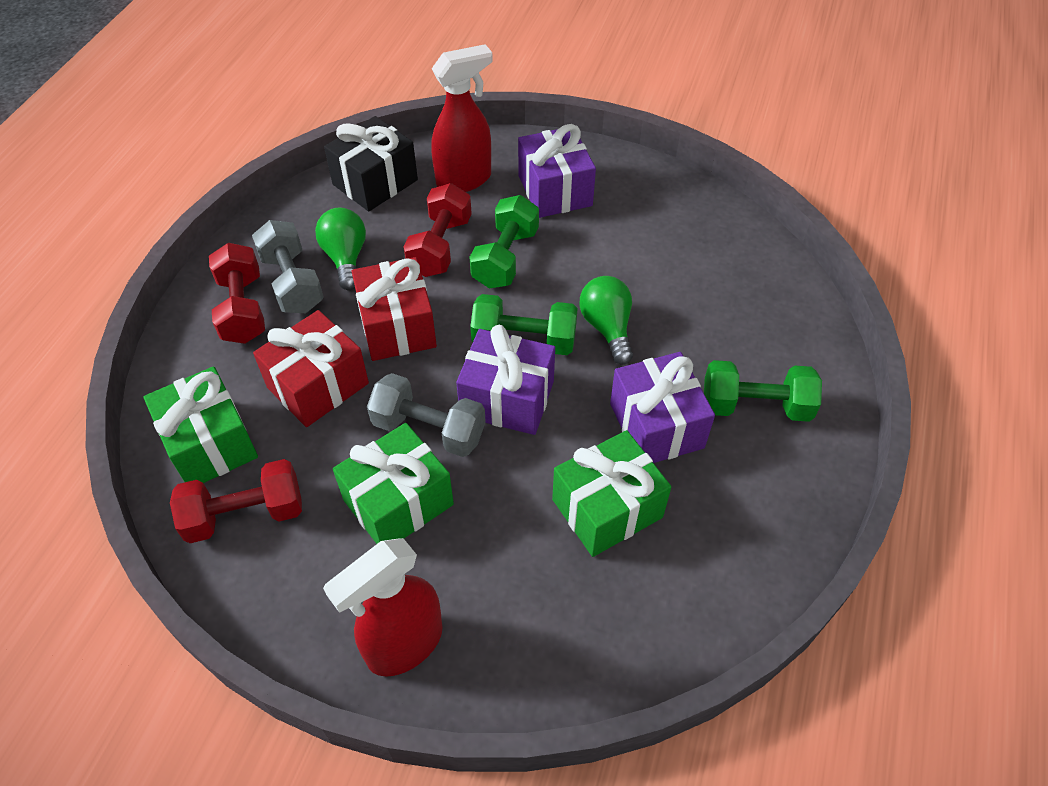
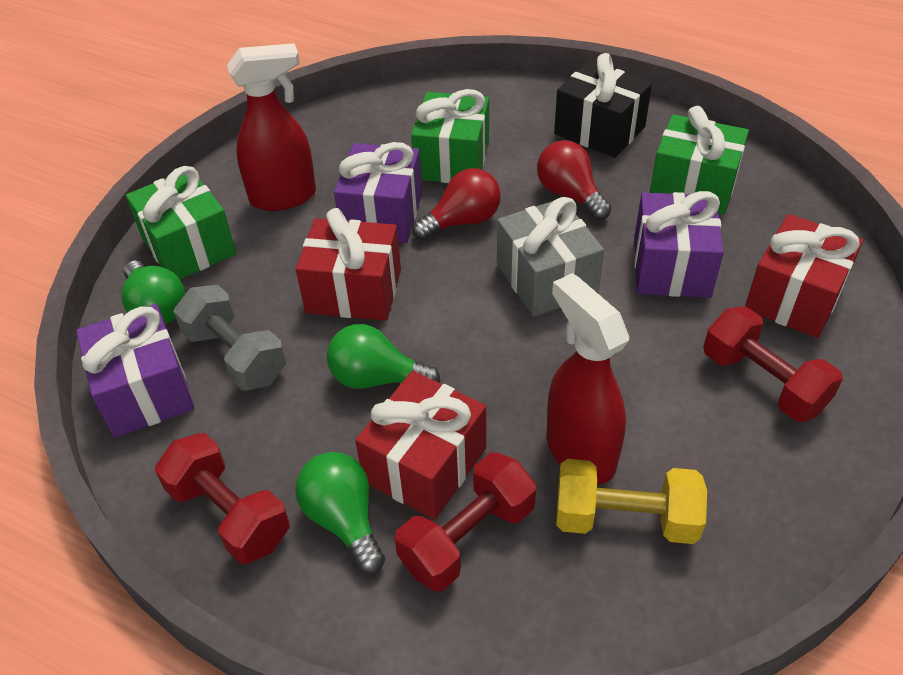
green dumbbell: [470,195,539,289] [470,294,578,355] [704,360,822,422] = 3 -> none = 0
green light bulb: [315,208,366,290] [579,276,633,365] = 2 -> [122,261,185,324] [295,452,385,574] [327,324,440,389] = 3
grey dumbbell: [252,220,324,313] [367,373,486,457] = 2 -> [173,285,286,391] = 1
grey gift: none = 0 -> [497,197,604,317] = 1
red gift: [253,310,369,427] [351,257,437,361] = 2 -> [296,208,401,321] [355,371,486,520] [745,214,863,338] = 3
red light bulb: none = 0 -> [412,168,501,240] [537,140,611,220] = 2
yellow dumbbell: none = 0 -> [556,459,707,544] = 1

